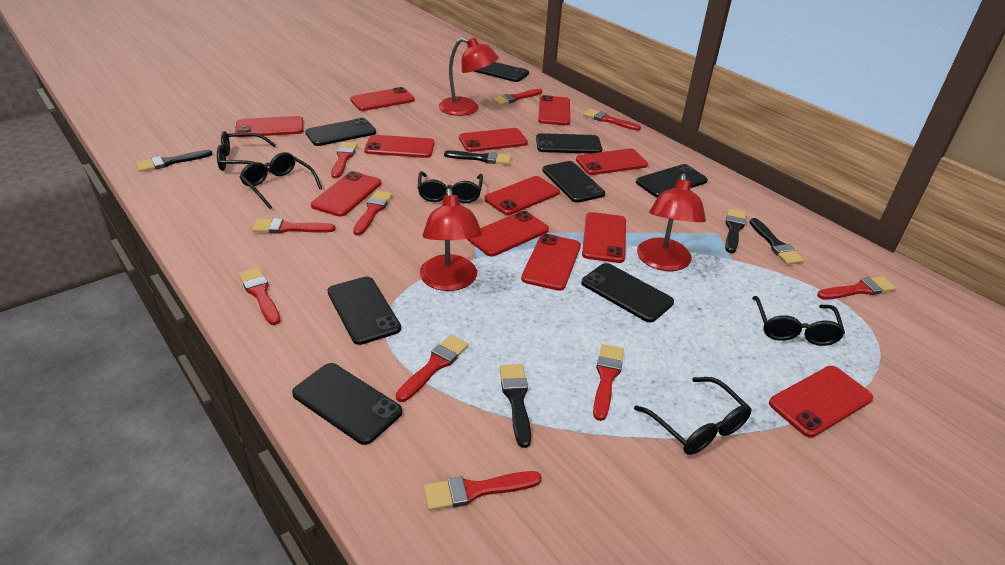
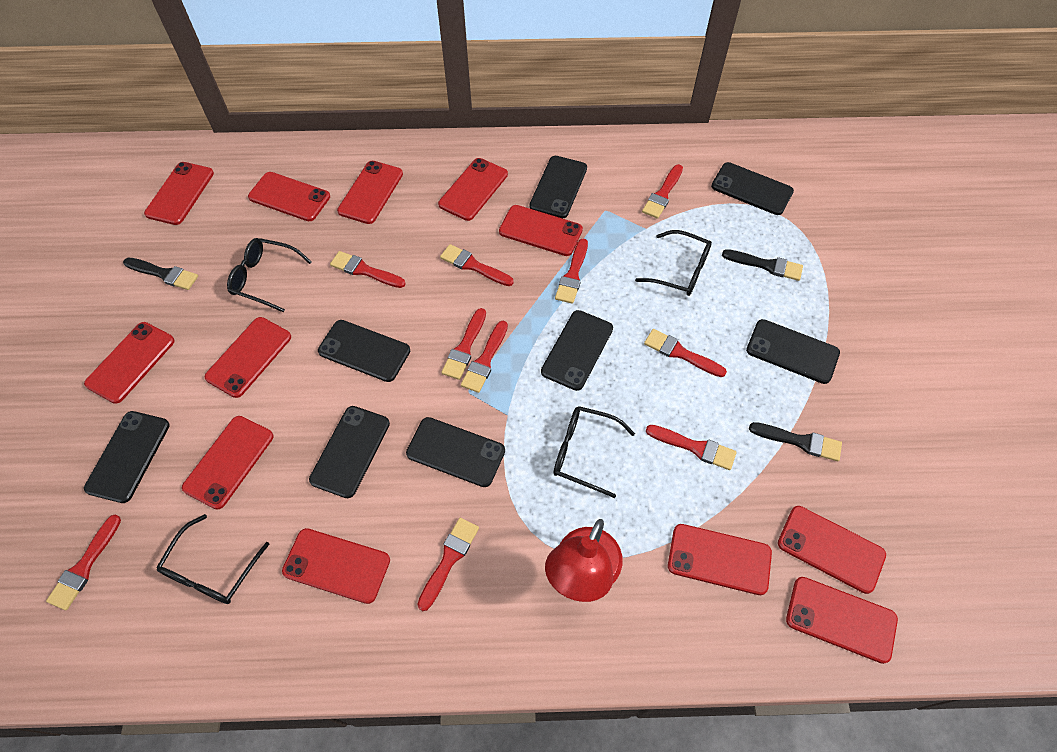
black brush: [136,150,213,172] [444,150,511,165] [500,364,531,448] [725,209,746,253] [749,218,803,265] = 5 -> [123,258,198,290] [722,249,803,281] [749,422,842,461] = 3
black glasses: [217,131,276,173] [240,152,322,209] [418,171,483,203] [634,377,752,455] [752,296,845,346] = 5 -> [156,514,270,604] [227,238,312,312] [554,406,635,498] [635,230,712,296] = 4
red lamp: [420,188,482,291] [439,38,499,116] [637,173,706,271] = 3 -> [545,519,623,602] = 1

